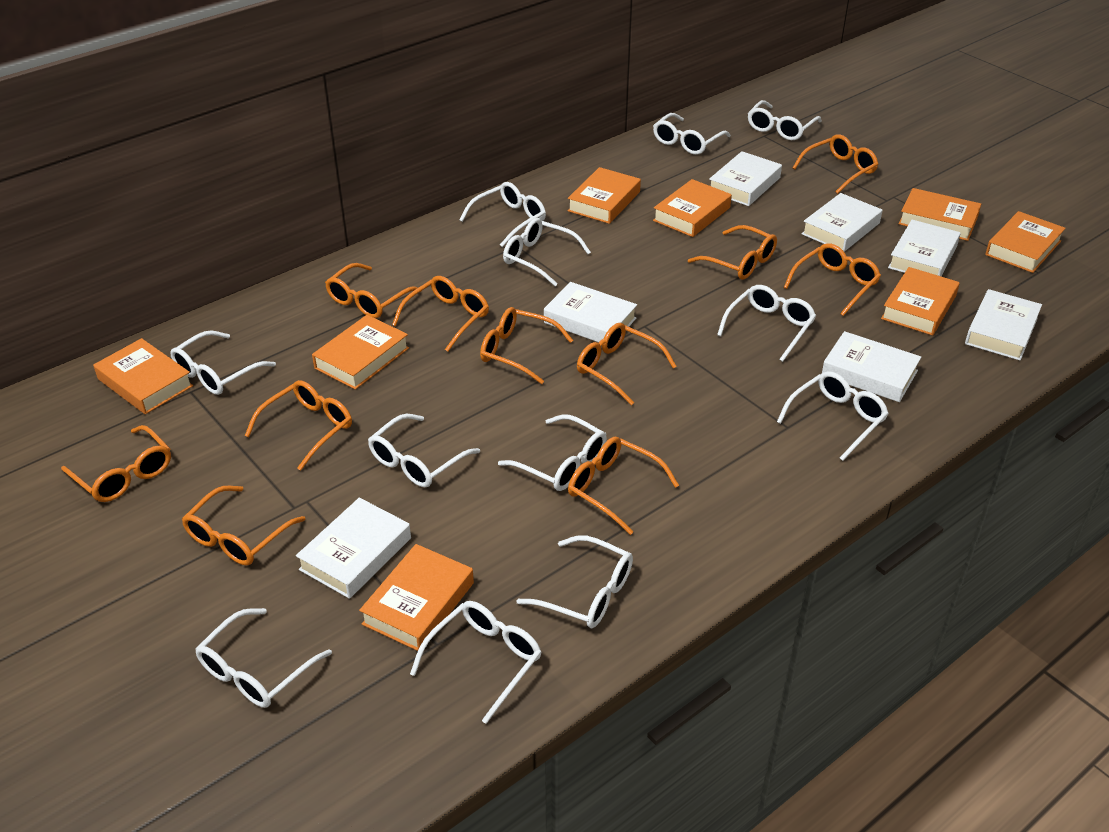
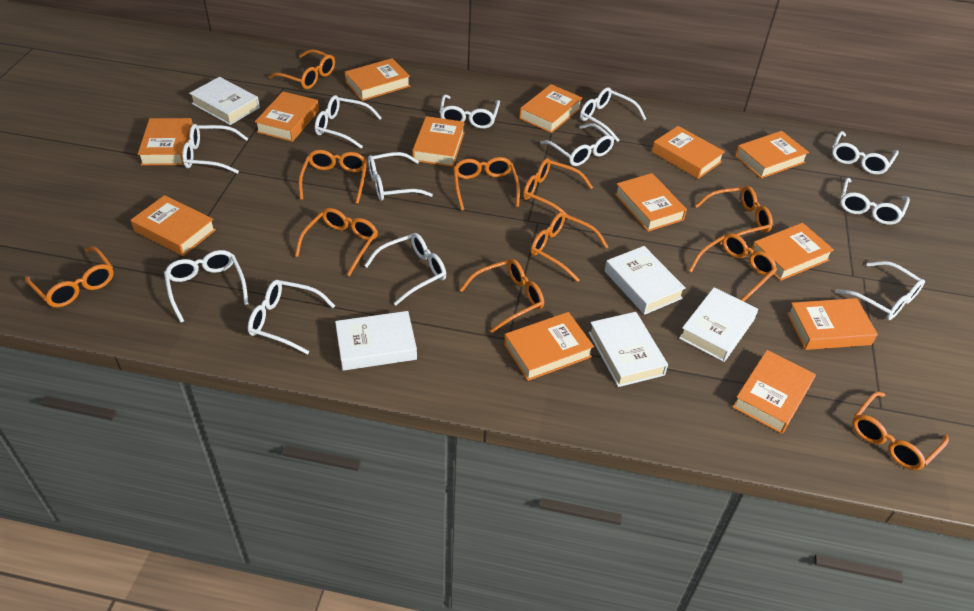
orange book: [93,338,193,414] [312,315,409,390] [359,544,474,651] [568,167,641,224] [653,179,732,237] [881,267,960,336] [898,188,981,241] [985,211,1066,273] = 8 -> [131,195,216,256] [138,118,193,165] [255,92,319,142] [345,58,410,101] [412,116,465,167] [504,312,594,381] [519,84,582,133] [615,173,687,232] [652,126,725,179] [732,350,816,434] [735,131,809,178] [752,223,834,281] [787,298,878,350] = 13
white book: [296,498,411,599] [544,282,637,342] [709,151,782,206] [802,193,883,252] [822,331,921,402] [888,220,961,276] [965,289,1042,360] = 7 -> [189,77,260,125] [335,311,417,371] [589,312,668,387] [605,246,686,315] [679,287,758,362] = 5

